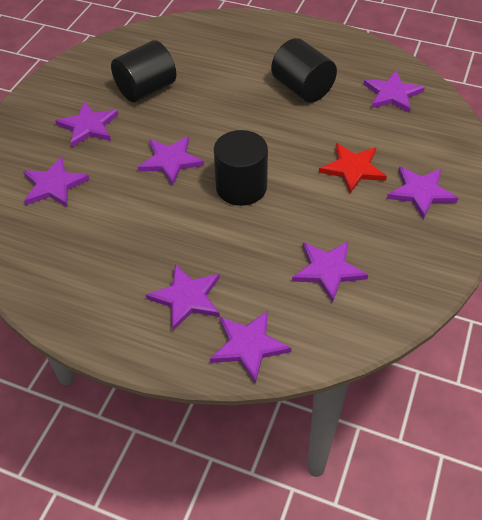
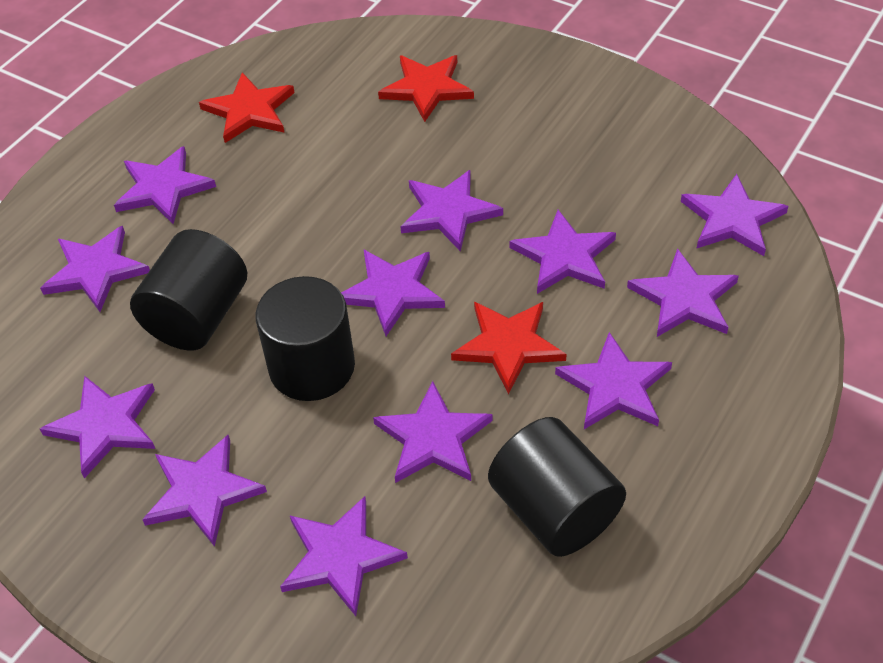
purple star: [23,156,90,207] [55,102,118,147] [138,136,204,186] [146,264,220,331] [210,311,291,384] [292,241,368,303] [363,71,425,113] [387,166,458,220] = 8 -> [40,226,150,312] [40,376,155,478] [114,146,216,224] [142,435,267,547] [280,496,408,616] [341,250,445,336] [373,381,493,483] [400,170,503,252] [509,210,616,294] [555,332,672,429] [627,248,739,337] [681,174,788,256] = 12
red star: [319,143,387,193] = 1 -> [199,73,294,143] [378,55,474,122] [451,302,567,394] = 3

